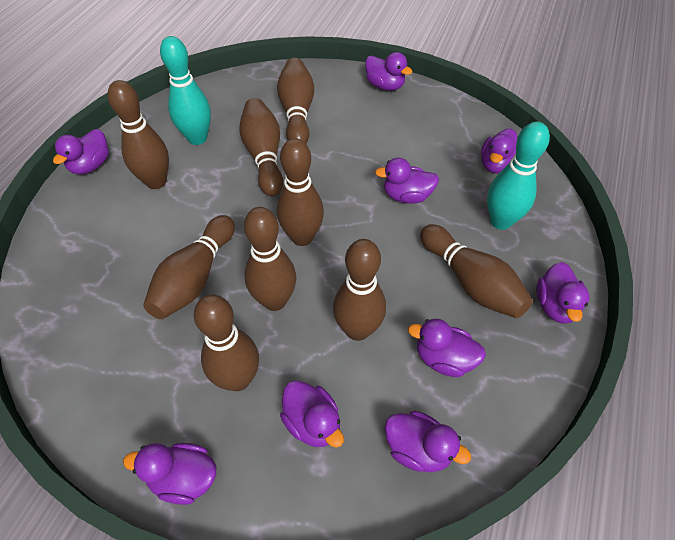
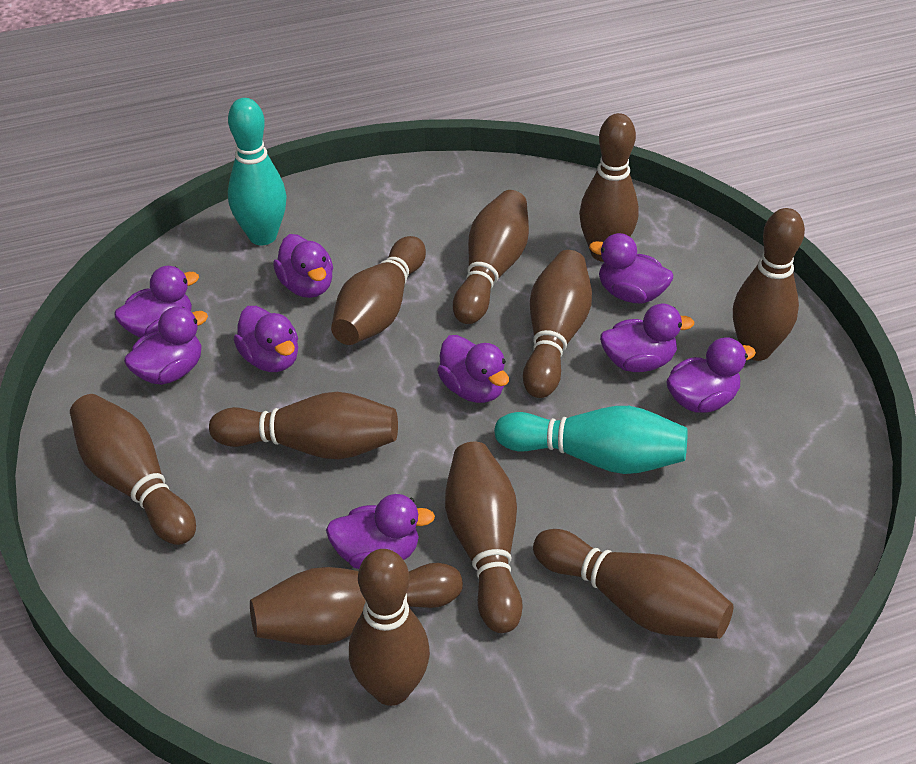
brown bowling pin: [108,80,169,189] [143,215,235,319] [194,294,259,391] [240,98,283,196] [244,207,296,311] [277,58,314,143] [277,138,324,246] [333,239,386,341] [420,224,533,319] = 9 -> [70,394,196,545] [209,392,398,459] [250,563,463,645] [331,236,426,345] [349,549,430,706] [445,442,523,633] [453,190,529,324] [523,250,592,398] [533,529,733,639] [579,113,639,262] [733,208,805,361] = 11

